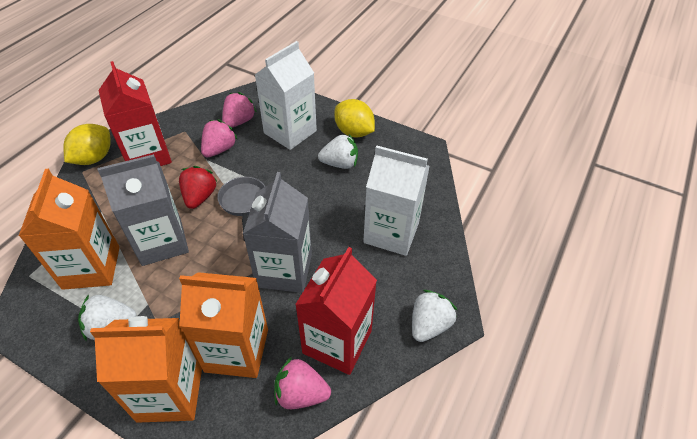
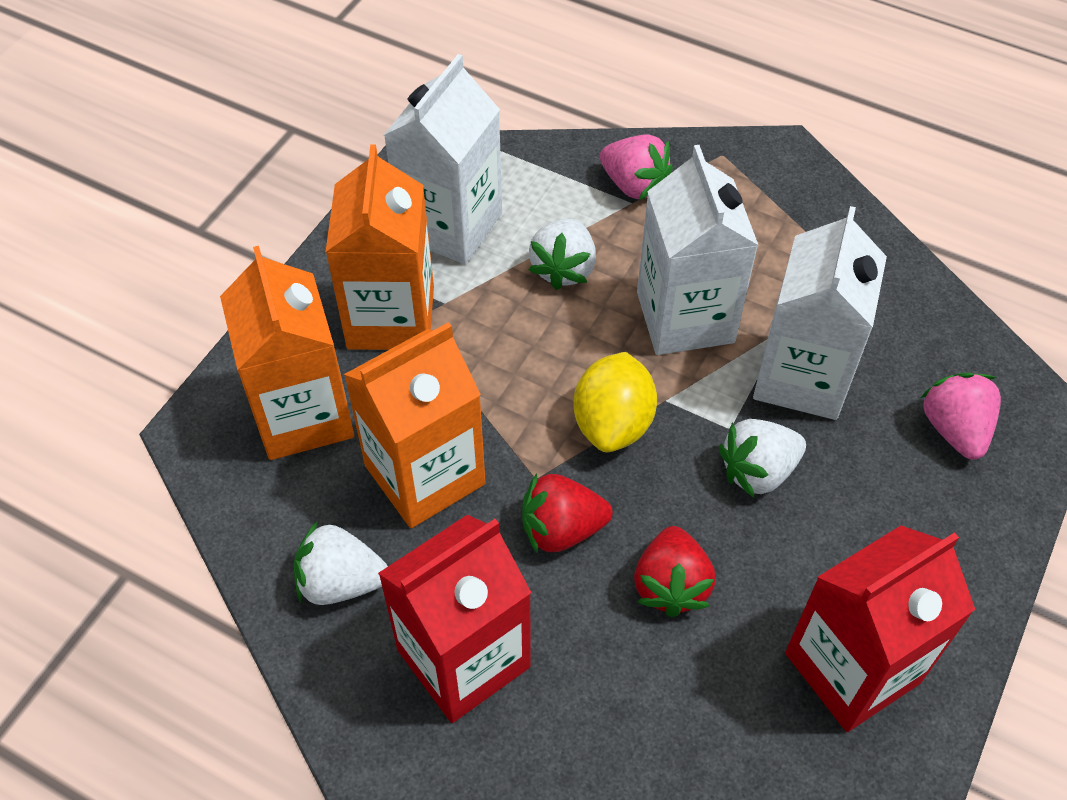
grey carton: [97,154,189,266] [243,172,312,293] = 2 -> none = 0
grey pan: [217,177,265,241] = 1 -> none = 0
pink strawberry: [201,119,238,157] [222,92,257,128] [274,357,331,409] = 3 -> [600,134,673,200] [920,373,1001,460] = 2
red strawberry: [179,166,218,209] = 1 -> [522,473,613,554] [634,526,716,618] = 2
white carton: [255,41,317,150] [363,145,430,256] = 2 -> [384,54,502,265] [637,145,758,355] [753,206,887,420] = 3
yellow lemon: [63,124,111,165] [334,99,375,138] = 2 -> [573,352,657,452] = 1

